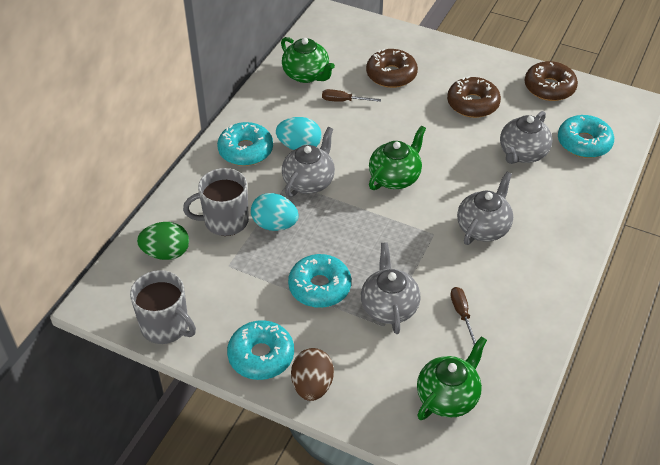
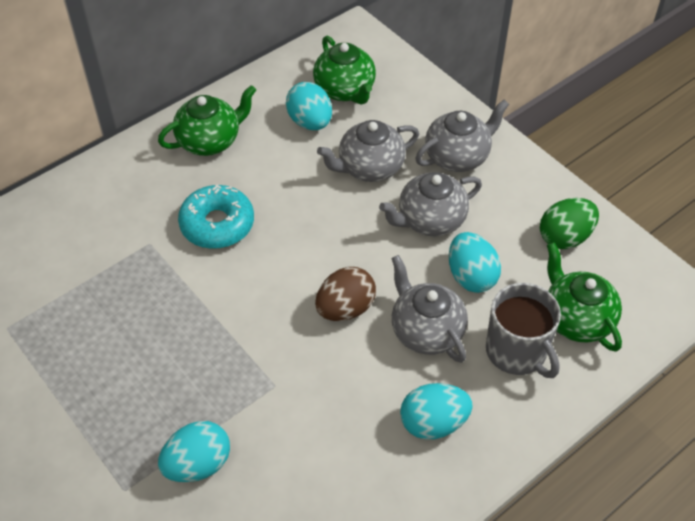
brown donut: [366,48,418,88] [447,76,501,118] [525,61,578,101] = 3 -> none = 0
brown screwdriver: [322,89,381,102] [450,287,476,345] = 2 -> none = 0
grey mug: [130,270,196,344] [183,168,249,236] = 2 -> [486,283,561,378] = 1
turquoise donut: [217,122,273,166] [227,320,294,380] [288,254,351,308] [558,115,614,158] = 4 -> [178,185,254,249] = 1
turquoise egg: [251,193,299,231] [276,117,322,150] = 2 -> [158,421,230,482] [286,82,332,130] [400,383,473,440] [449,232,501,293] = 4

